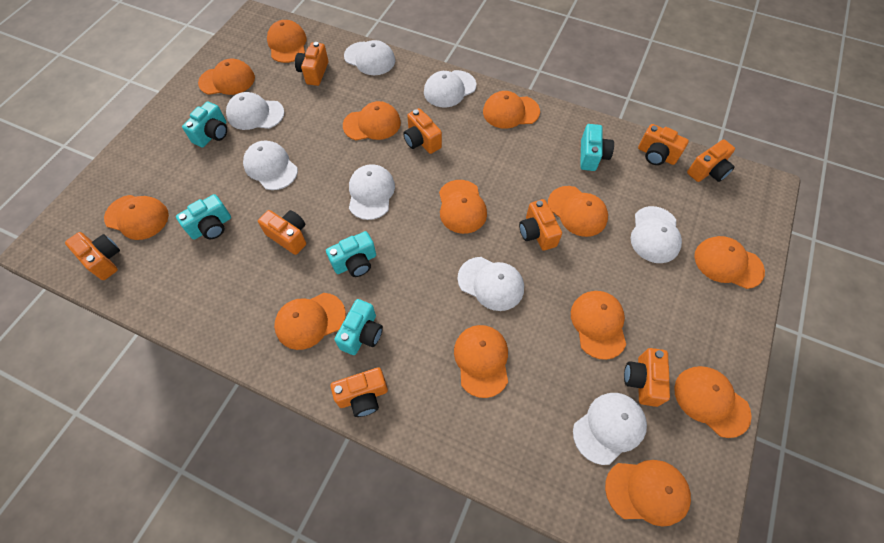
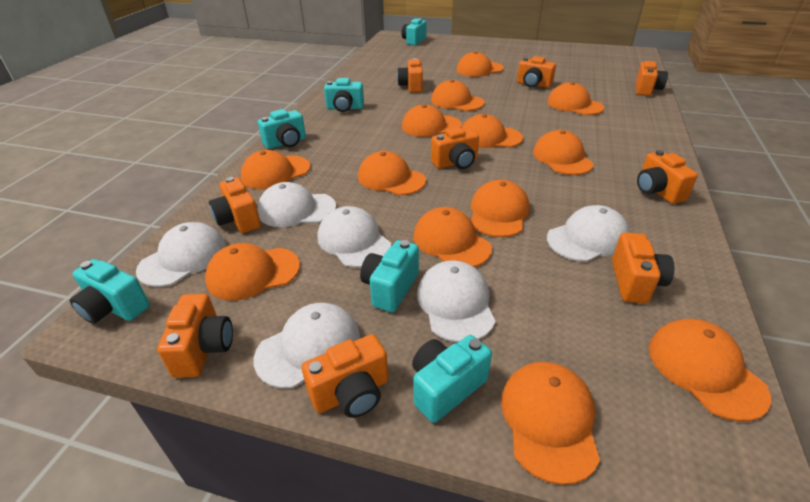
turquoise camera: [176,194,231,239] [182,101,227,147] [326,231,376,277] [335,299,383,355] [580,124,614,171] = 5 -> [70,259,150,324] [258,109,306,149] [324,78,364,112] [360,240,419,312] [401,18,427,46] [412,335,492,423] = 6
white cap: [226,92,284,130] [243,141,298,190] [344,40,395,75] [349,164,395,220] [424,70,476,107] [458,257,524,311] [573,393,647,465] [631,206,682,263] = 8 -> [136,222,226,287] [254,303,360,389] [257,182,336,227] [318,206,391,268] [417,260,496,343] [547,205,630,262] = 6

